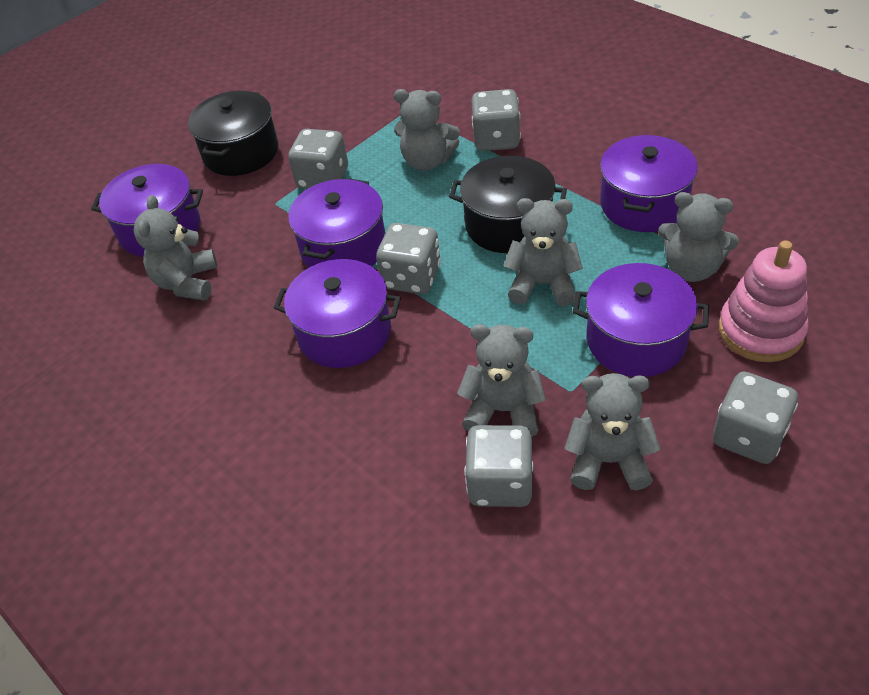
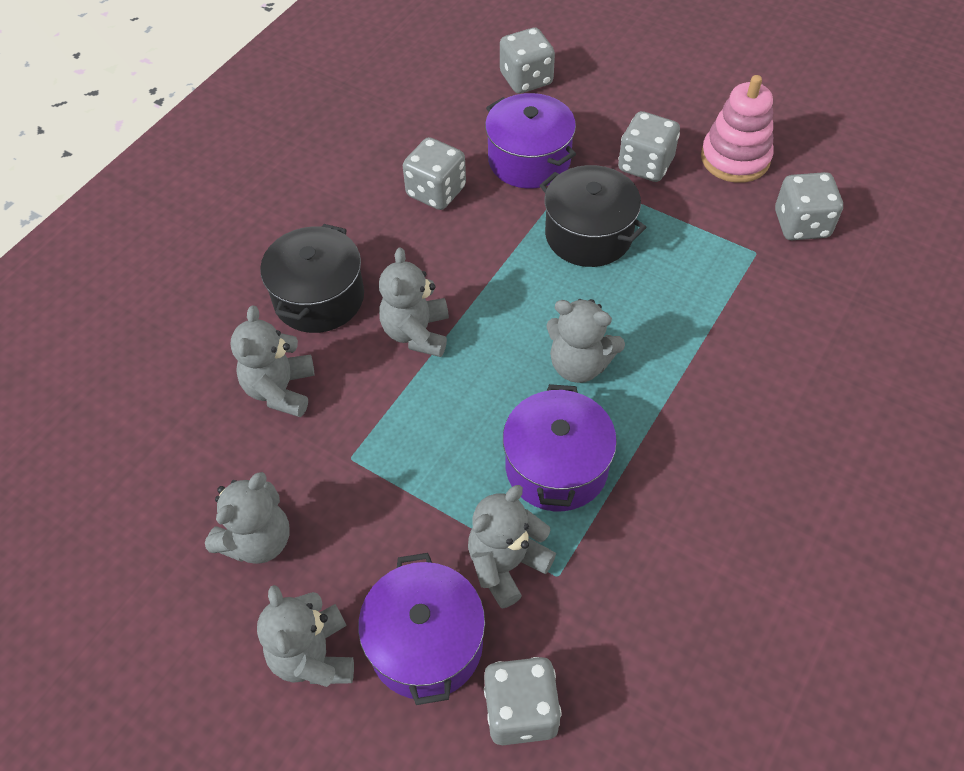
purple pot: [91,164,203,257] [274,259,401,368] [288,178,385,267] [573,263,709,377] [600,135,698,232] = 5 -> [358,553,485,705] [485,93,576,189] [503,384,617,511] = 3

